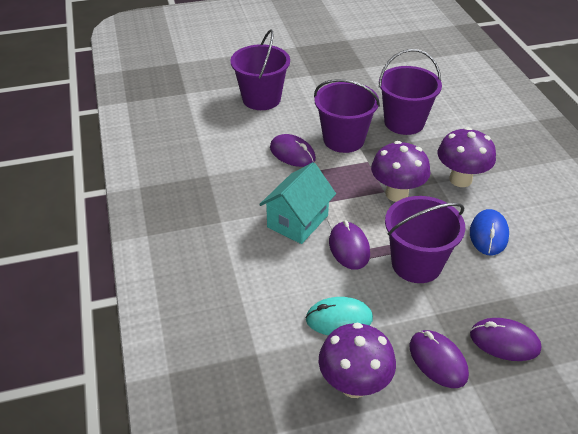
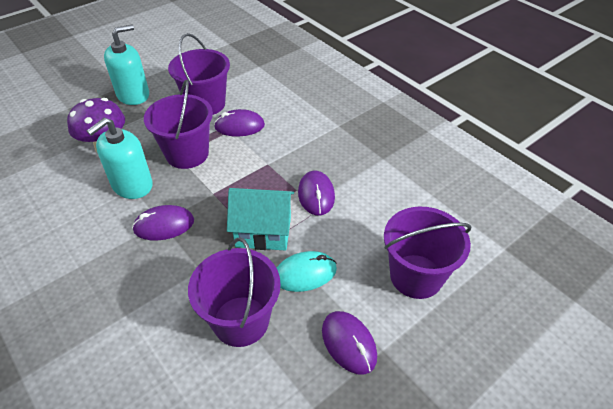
blue mouse: [470,209,509,255] = 1 -> none = 0
purple mushroom: [319,322,396,398] [371,141,431,202] [438,127,496,187] = 3 -> [67,98,125,152] = 1
turquoise soap dispenser: none = 0 -> [87,118,153,199] [104,25,149,105] = 2

